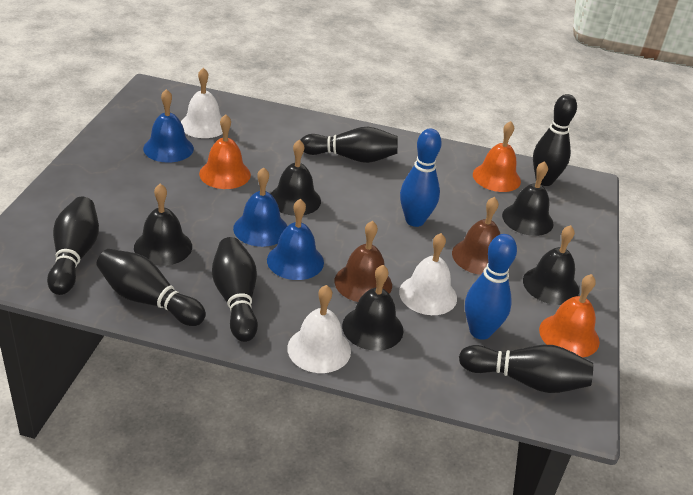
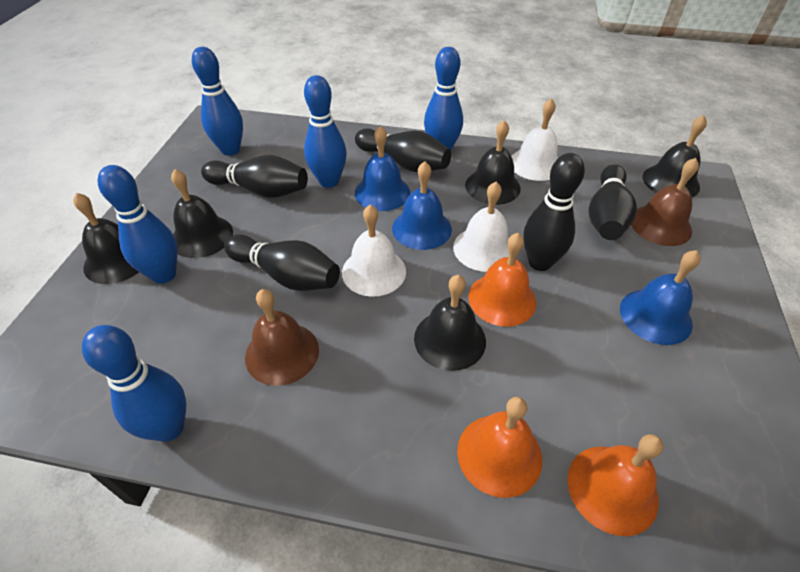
black bowling pin: [47,197,99,295] [96,249,206,326] [212,237,258,342] [300,127,398,163] [459,345,593,393] [533,94,577,186] = 6 -> [201,155,308,198] [224,234,340,291] [355,128,451,172] [524,153,585,271] [588,164,637,240] = 5
blue bowling pin: [400,128,442,227] [465,234,517,340] = 2 -> [82,325,186,442] [98,165,177,284] [192,47,243,156] [304,75,347,188] [424,47,463,150] = 5

